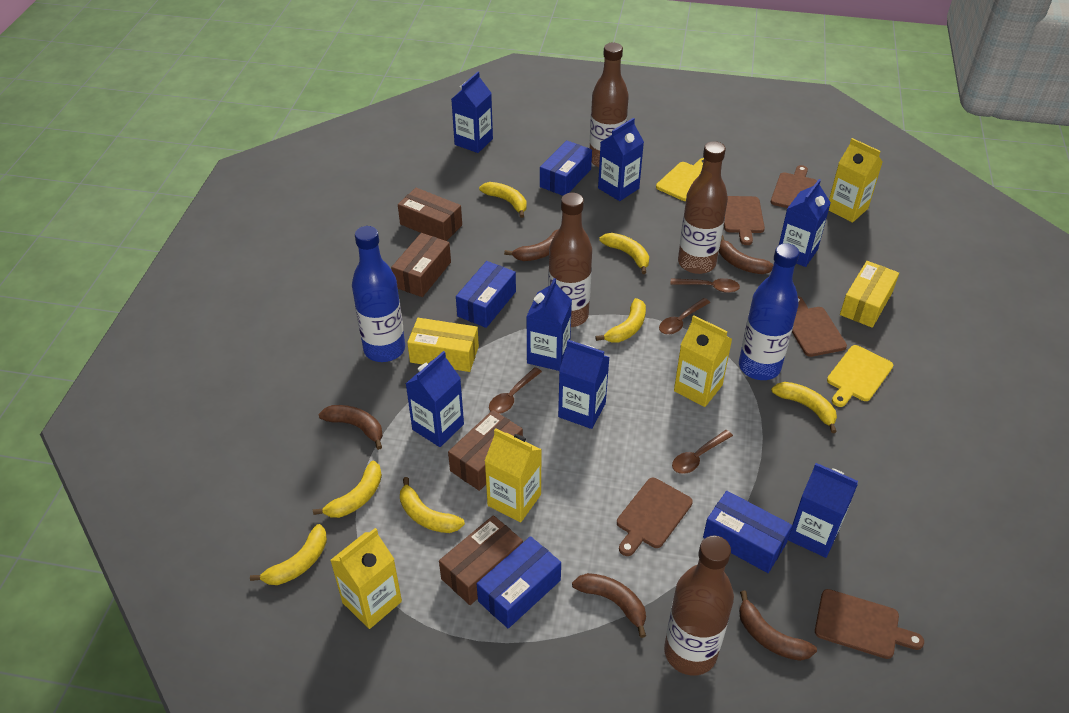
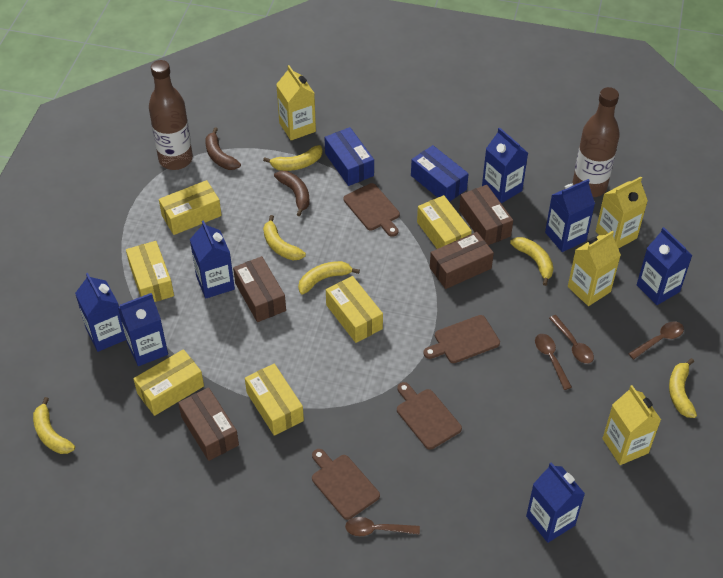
blue bottle: [352,226,405,362] [739,243,799,380] = 2 -> none = 0
blue box: [456,261,516,328] [477,536,561,629] [540,140,592,196] [703,491,792,573] = 4 -> [324,127,374,186] [411,145,469,202] = 2
brown banana: [318,405,383,450] [504,229,559,261] [572,573,646,638] [719,235,774,274] [739,591,817,661] = 5 -> [205,127,241,170] [274,171,309,216] = 2
brown bottle: [548,193,592,327] [590,43,629,167] [664,535,734,676] [678,141,728,274] = 4 -> [149,60,193,170] [573,87,620,197] = 2
brown cutting board: [617,478,693,556] [724,196,765,245] [771,165,817,208] [792,296,847,357] [815,589,924,659] = 5 -> [312,449,380,520] [343,183,400,237] [397,382,462,450] [423,315,500,363] = 4
yellow banana: [250,524,327,585] [313,461,382,518] [400,477,465,533] [479,182,527,218] [595,298,646,343] [599,233,649,274] [771,382,837,433] = 7 -> [33,397,75,454] [263,145,323,171] [263,215,306,260] [298,261,360,294] [510,237,554,286] [669,358,697,418] = 6
yellow box: [407,318,479,372] [840,261,899,328] = 2 -> [126,241,174,302] [133,349,204,416] [159,180,222,235] [245,364,304,436] [326,276,383,343] [417,195,472,249] = 6
yellow cutting board: [656,158,704,201] [827,345,893,407] = 2 -> none = 0

